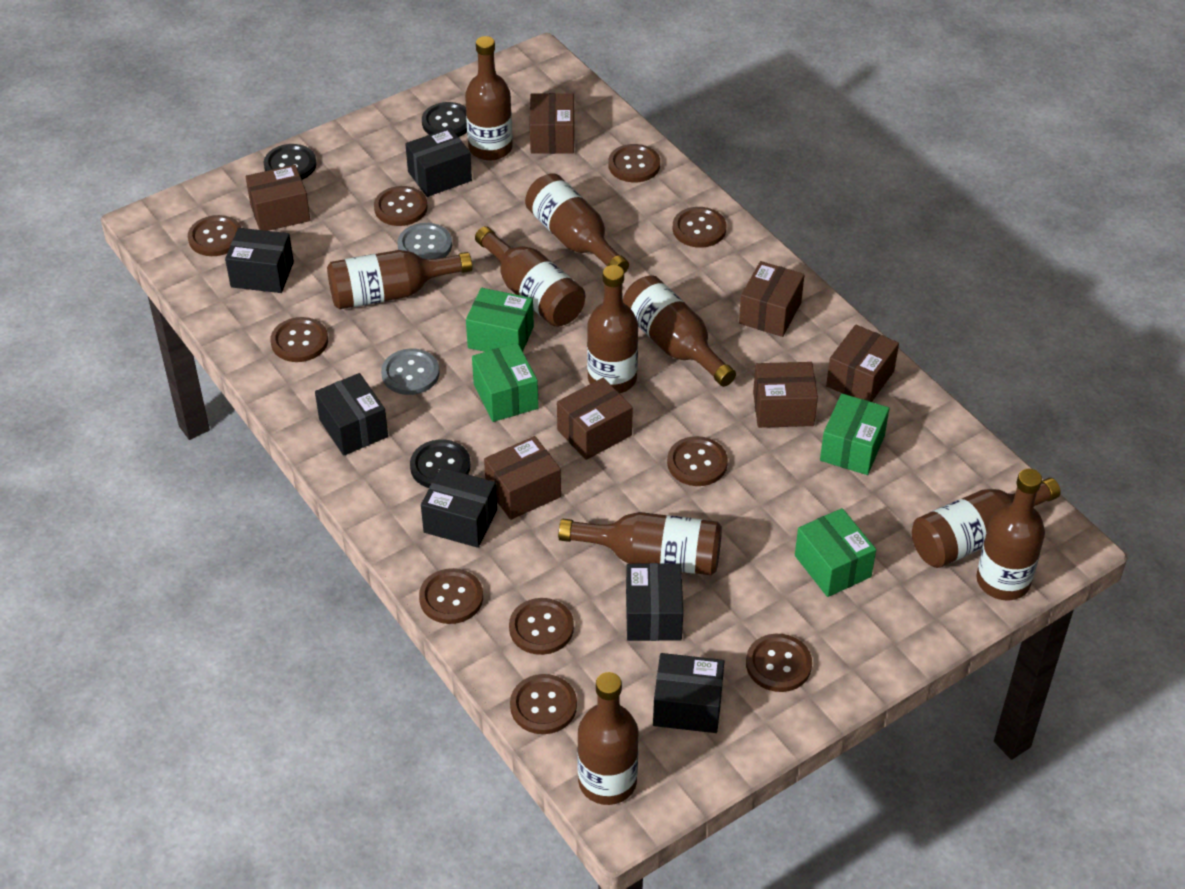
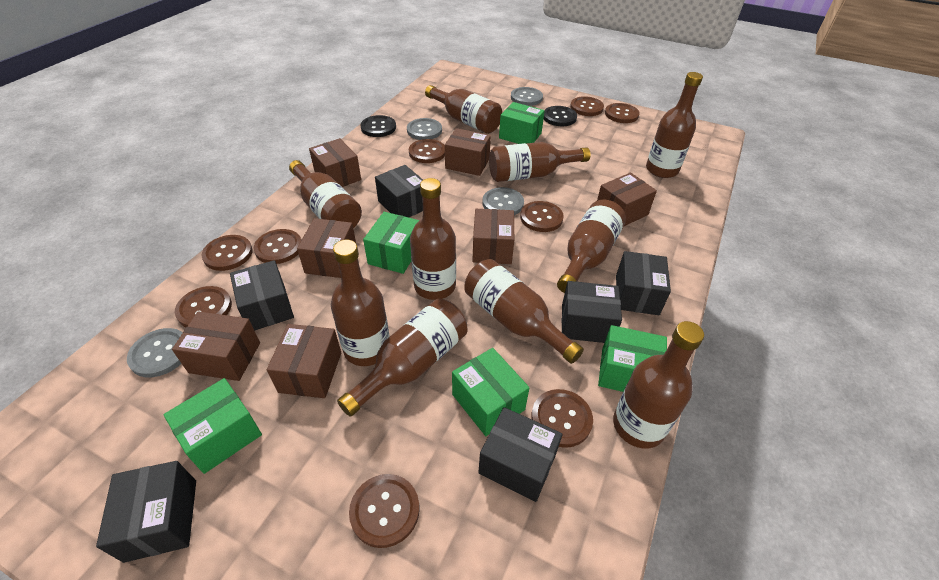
black button: [264,144,317,180] [410,439,471,488] [422,102,467,137] = 3 -> [361,115,396,137] [544,106,577,126] = 2
brown button: [188,215,241,256] [271,317,328,362] [374,186,428,226] [419,568,483,624] [509,598,574,655] [510,674,577,734] [608,144,660,182] [667,436,728,486] [673,207,726,248] [746,634,812,692] = 10 -> [175,286,232,327] [202,235,252,271] [253,229,301,264] [349,474,420,548] [409,139,445,163] [520,201,564,232] [531,389,593,448] [570,96,604,116] [605,103,640,123] = 9
green box: [466,288,534,352] [472,343,539,422] [795,508,876,597] [820,394,889,475] = 4 -> [163,378,262,474] [363,212,420,274] [452,348,529,436] [499,102,545,144] [598,325,667,392] = 5
grey button: [381,349,440,395] [398,223,452,259] = 2 -> [127,328,183,377] [407,118,442,140] [482,187,524,215] [511,87,543,106] = 4

